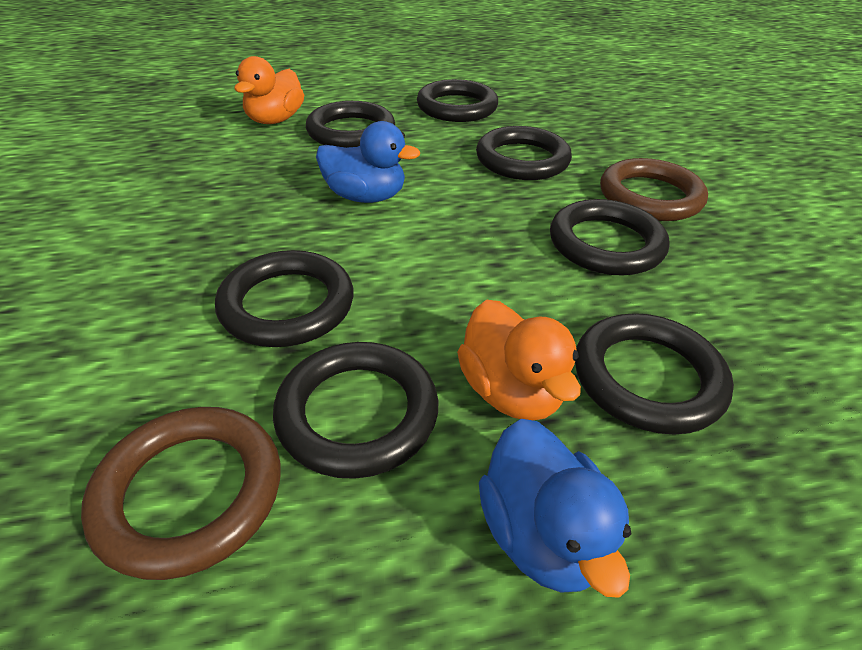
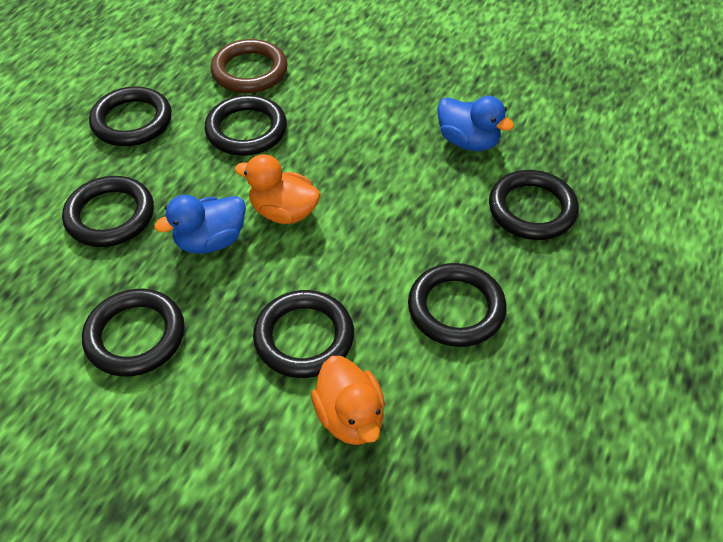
brown ring: [81,407,280,580] [600,158,708,221] = 2 -> [210,39,288,93] = 1

